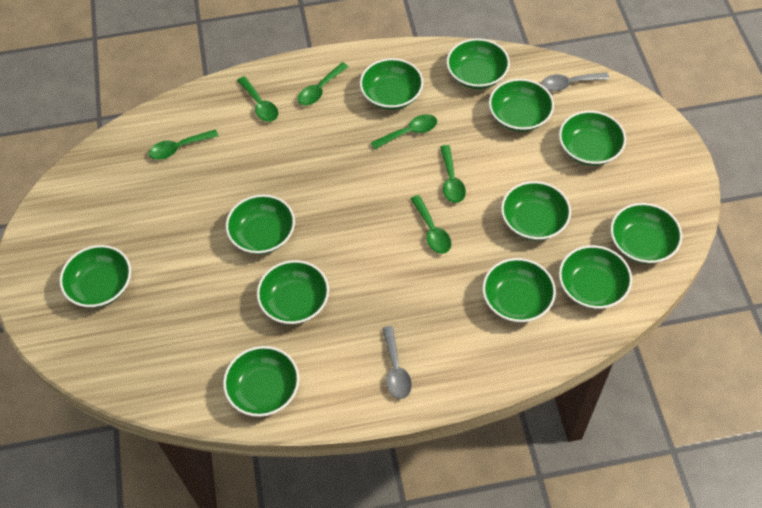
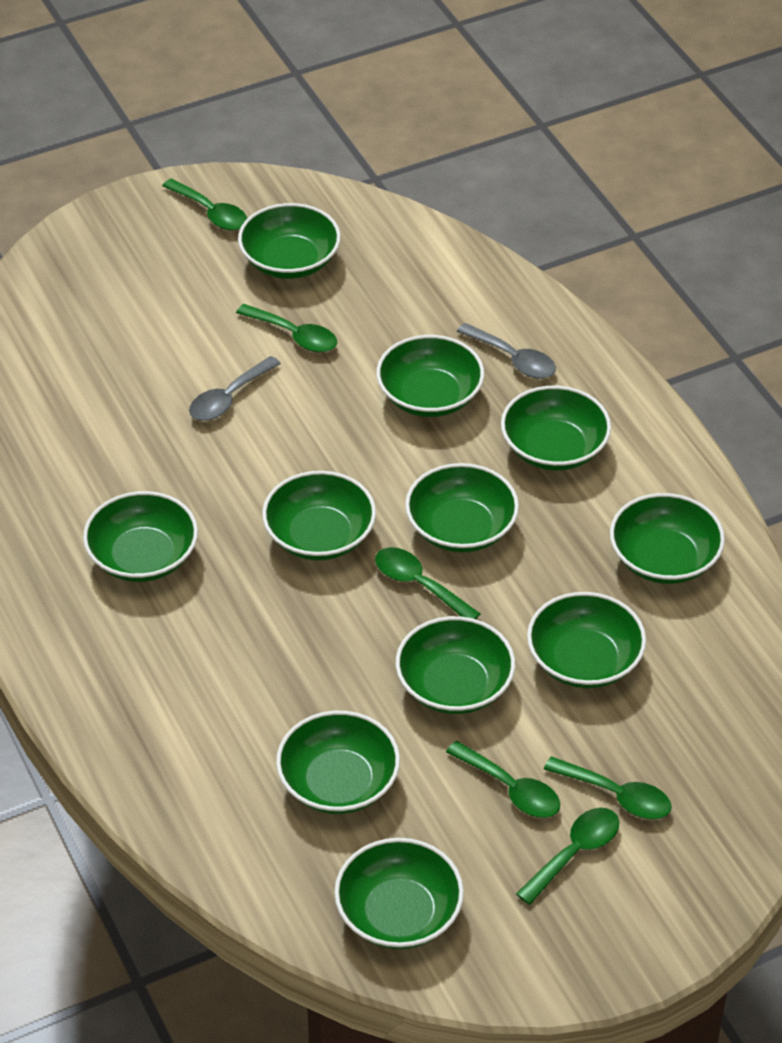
green bowl: [60,245,131,308] [223,346,299,417] [226,195,295,254] [257,260,329,324] [360,58,423,110] [446,38,510,89] [482,258,556,322] [489,79,554,132] [501,181,571,241] [559,111,626,166] [559,245,632,309] [610,203,682,264] = 12 -> [83,491,198,582] [238,203,341,279] [262,471,376,560] [276,711,400,814] [334,838,464,949] [376,335,484,417] [396,616,515,714] [405,463,519,553] [501,386,611,471] [527,592,646,688] [610,493,725,584] = 11

